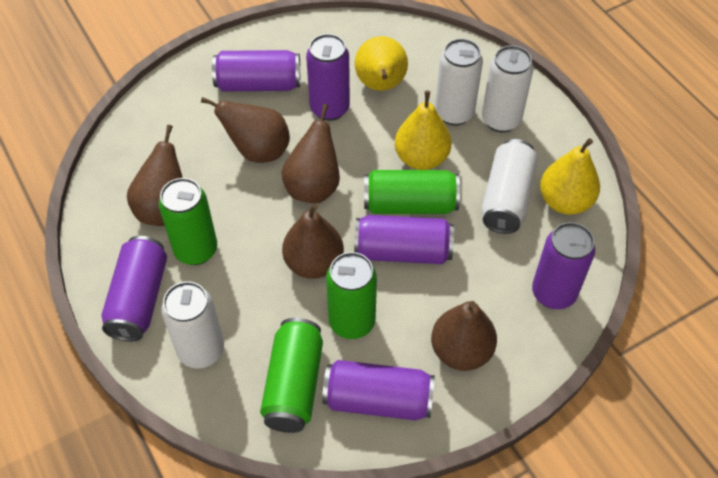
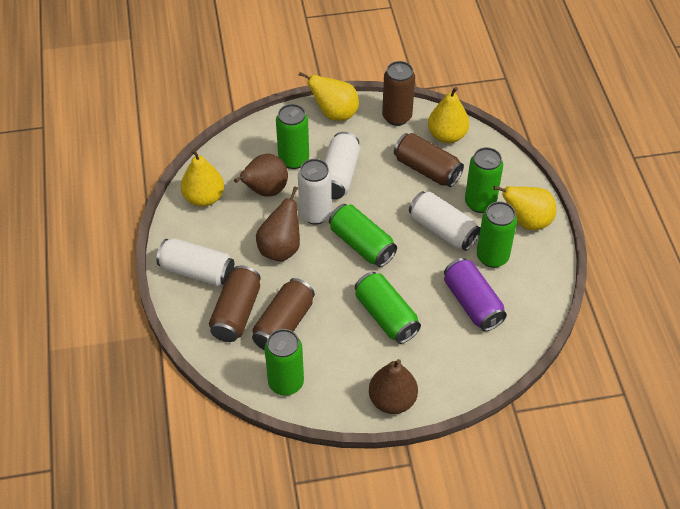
brown can: none = 0 -> [209,265,261,342] [252,278,315,350] [382,61,415,126] [394,133,464,187] = 4
brown pear: [127,125,183,226] [201,97,290,163] [281,104,340,204] [282,203,344,279] [431,301,497,371] = 5 -> [234,154,288,197] [256,187,300,261] [369,359,418,414] = 3
green can: [159,178,217,265] [260,318,323,433] [326,252,377,339] [364,170,460,214] = 4 -> [265,329,304,396] [276,104,309,169] [329,204,397,267] [355,272,421,344] [465,147,503,213] [477,201,517,268] = 6
purple can: [102,236,167,342] [212,50,301,92] [306,34,350,121] [322,360,435,420] [354,215,454,264] [532,222,595,309] = 6 -> [444,258,507,331] = 1
yellow pear: [355,36,408,91] [395,90,451,170] [540,138,600,215] = 3 -> [181,149,224,207] [299,72,359,121] [428,87,469,143] [493,186,557,230] = 4

